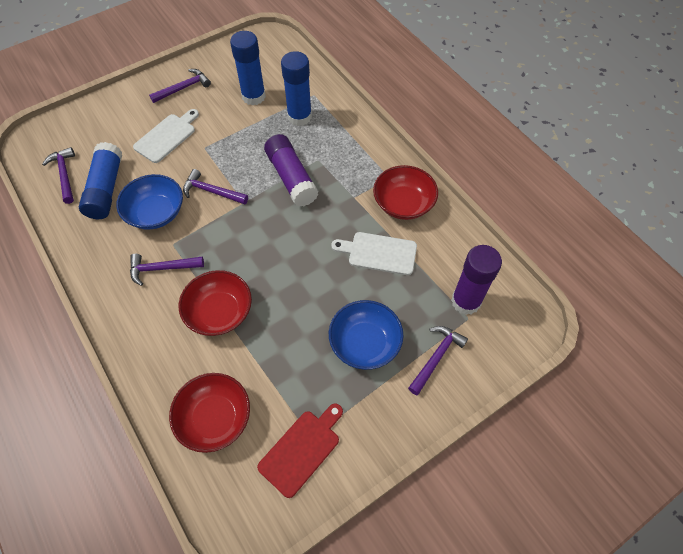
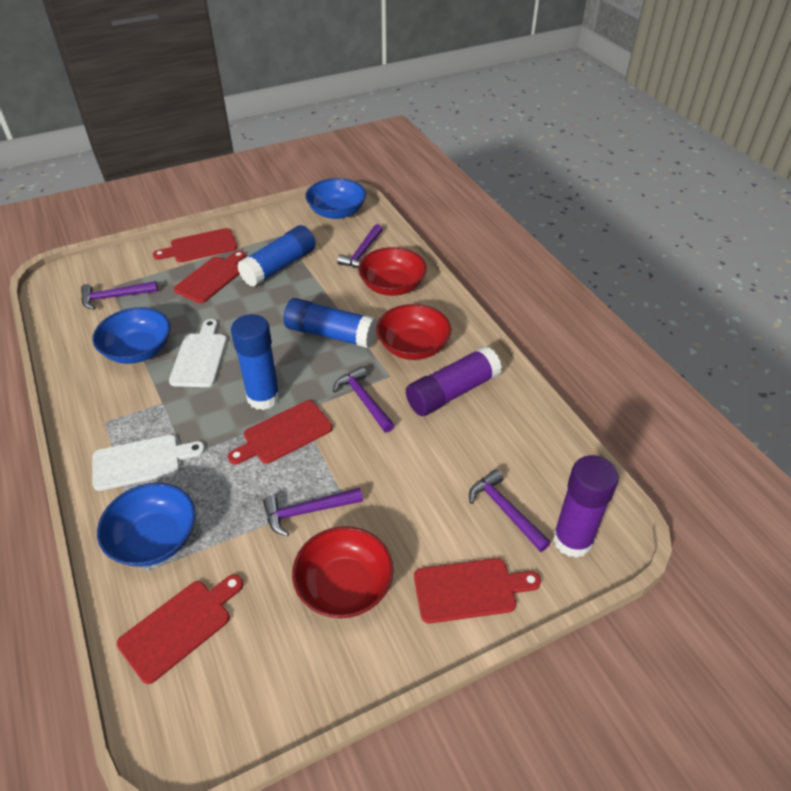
blue bowl: [116,174,183,229] [329,300,404,370] = 2 -> [93,307,170,364] [97,483,196,567] [305,178,366,219] = 3
red cutting board: [257,403,343,498] = 1 -> [117,574,243,684] [153,228,238,262] [174,251,246,303] [228,400,333,465] [414,558,541,624] = 5

